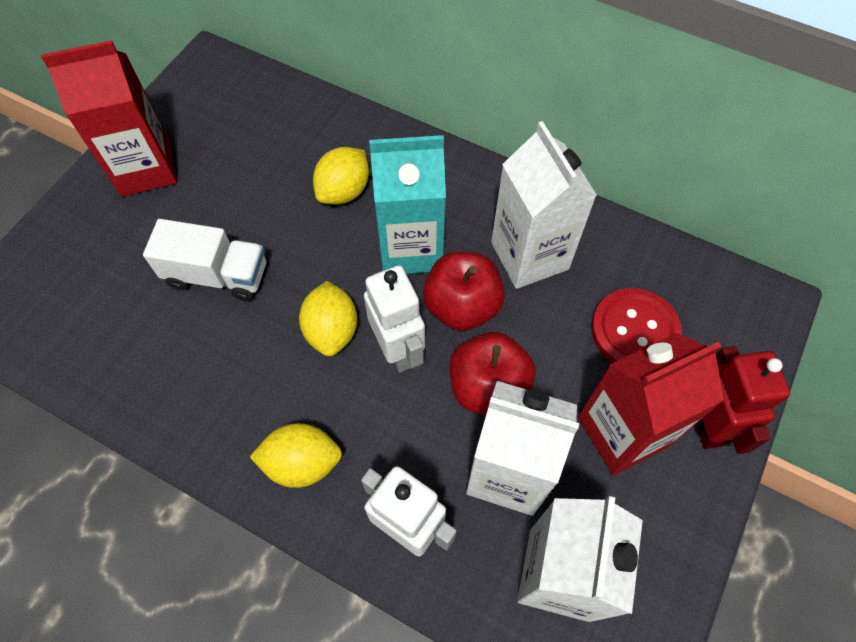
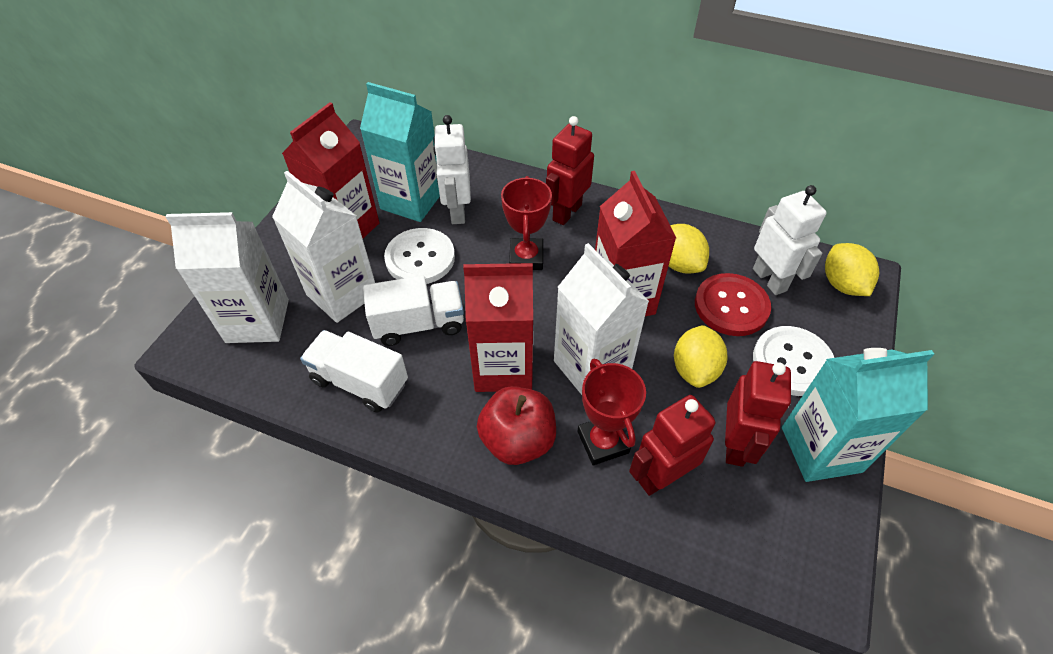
red apple: [423,252,505,331] [450,332,535,415] = 2 -> [477,386,556,465] = 1
red carton: [41,40,177,197] [578,333,724,475] = 2 -> [282,102,380,238] [463,263,533,392] [595,171,676,316] = 3
red robot: [699,346,790,454] = 1 -> [546,116,594,225] [629,395,715,496] [725,361,791,467] = 3
red trophy: none = 0 -> [501,176,552,270] [578,359,646,465] = 2
turquoise carton: [369,135,446,274] = 1 -> [360,82,440,222] [782,348,934,482] = 2
white button: none = 0 -> [384,228,455,284] [753,326,834,396] = 2
white truck: [143,219,266,301] = 1 -> [300,330,408,412] [363,275,464,346] = 2

